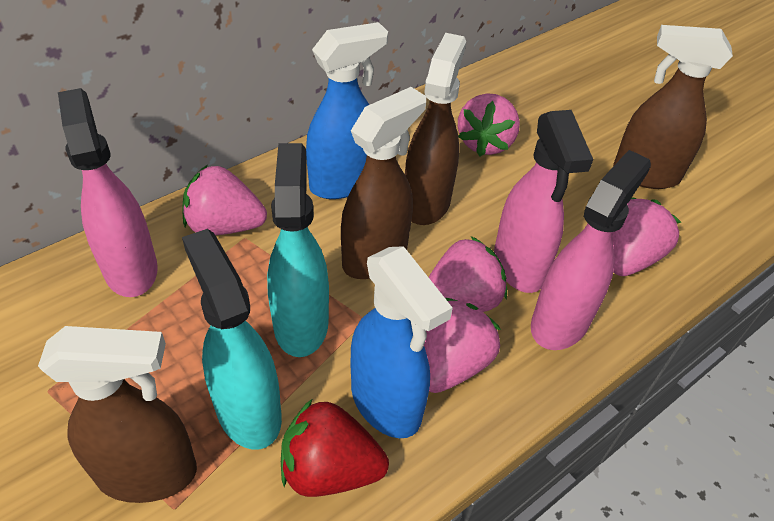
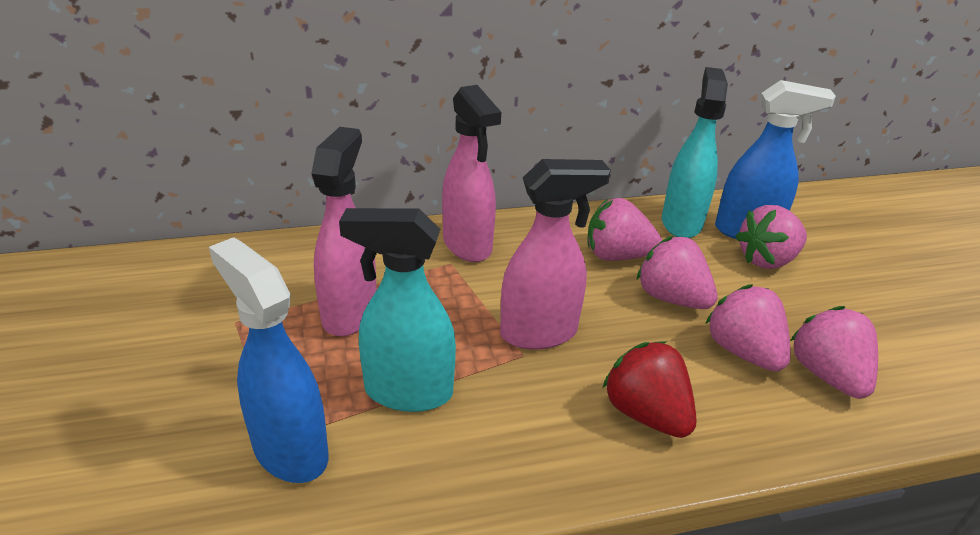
brown spray bottle: [38,326,197,503] [341,87,426,279] [405,33,466,225] [613,25,733,189] = 4 -> none = 0

